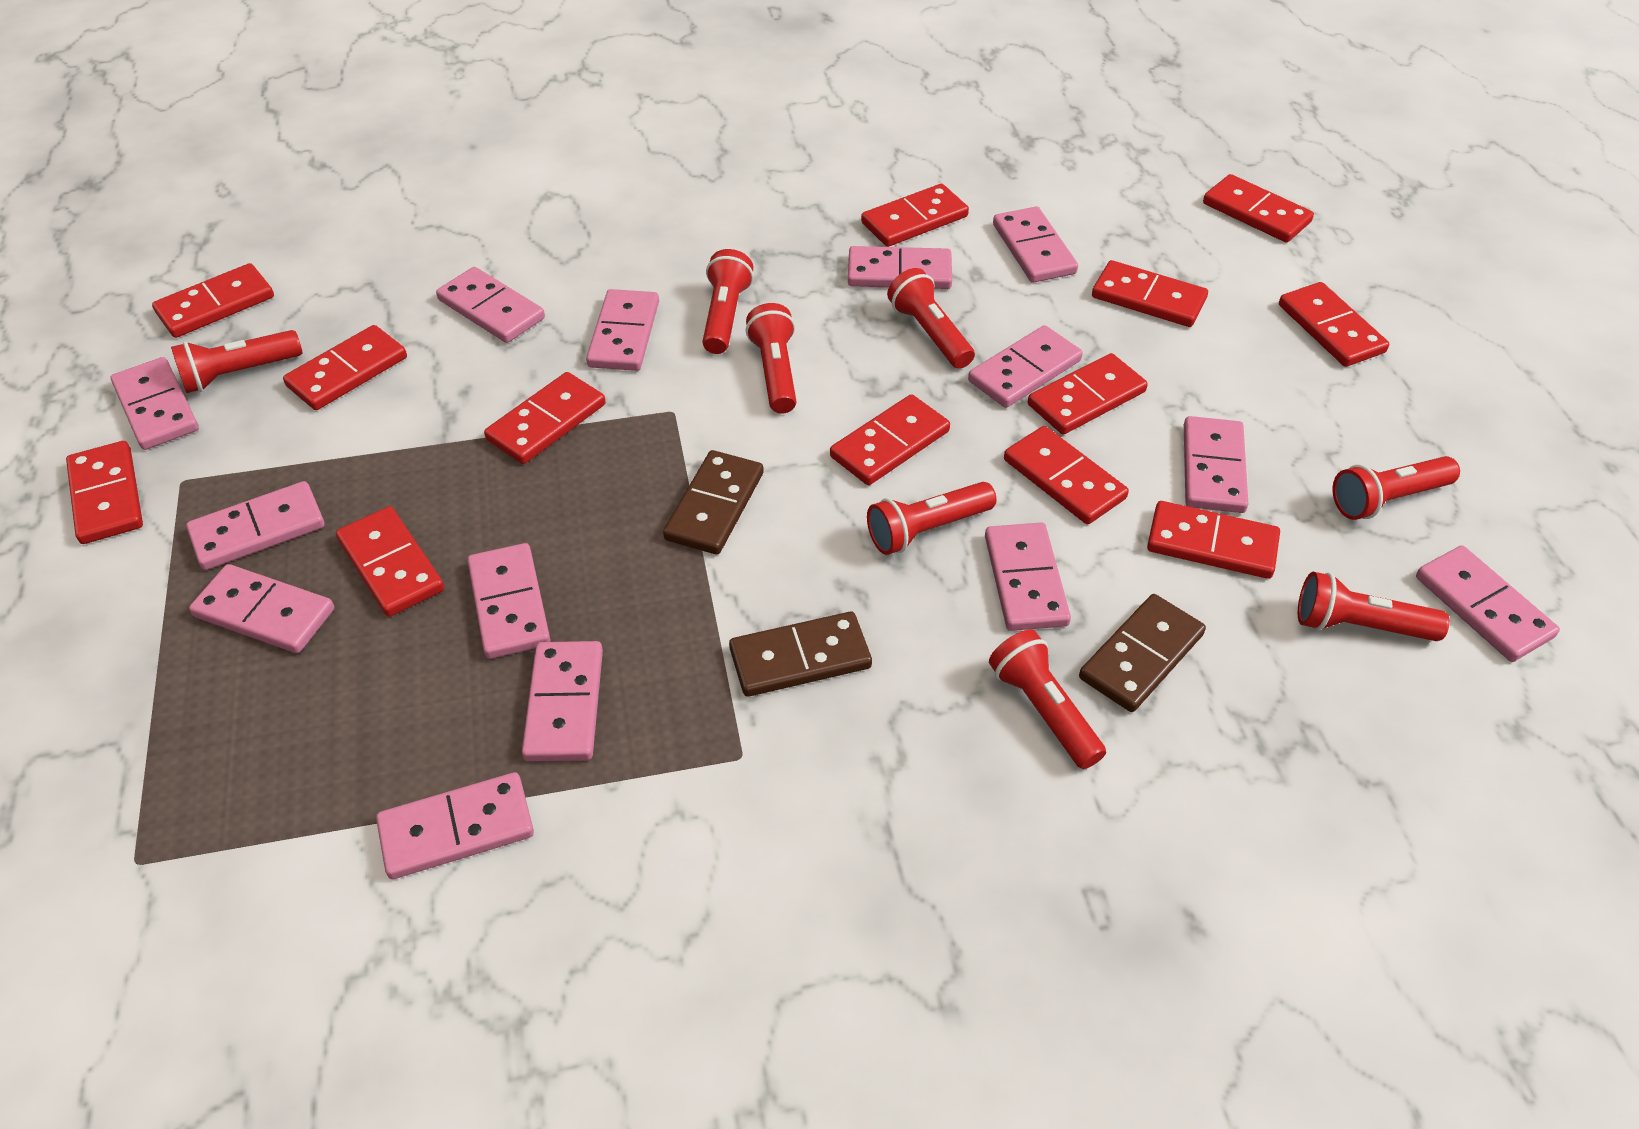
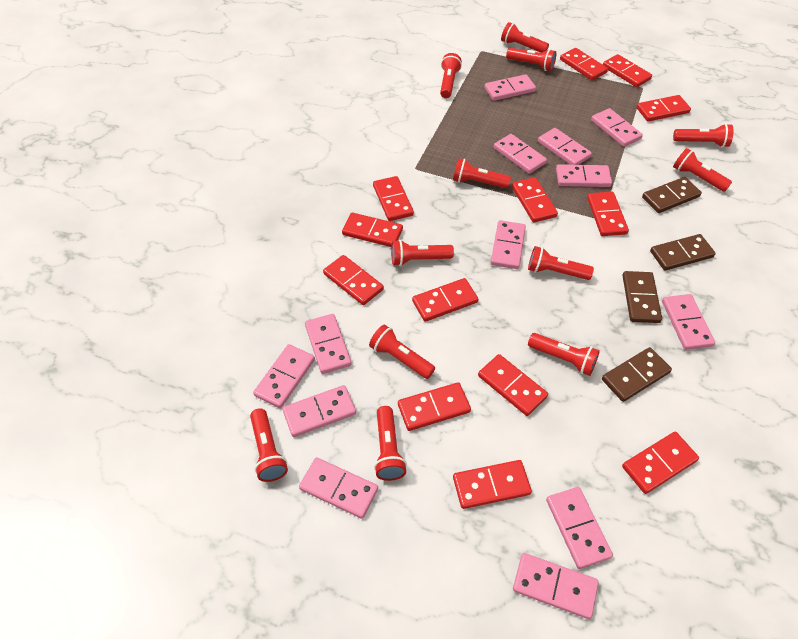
brown domino: [663,450,764,555] [729,612,872,697] [1079,594,1206,712] = 3 -> [602,347,672,402] [622,271,662,323] [642,177,702,213] [650,234,716,271] = 4
pink domino: [111,357,199,450] [186,481,325,570] [189,564,334,653] [376,772,534,879] [436,267,545,343] [467,543,550,659] [522,641,603,761] [586,289,659,371] [848,246,952,289] [968,325,1083,408] [985,522,1071,631] [993,207,1078,283] [1184,416,1248,513] [1416,545,1560,662] = 14 -> [253,344,315,408] [282,385,356,437] [299,457,378,519] [305,314,352,374] [484,74,536,101] [491,220,526,269] [494,134,547,174] [513,553,599,619] [538,128,592,165] [546,487,613,569] [556,164,612,187] [591,108,643,147] [662,294,715,350] = 13
red flashlight: [171,330,302,393] [702,249,754,354] [746,303,797,414] [867,482,996,555] [887,268,975,369] [989,629,1106,769] [1298,572,1450,641] [1333,456,1460,520] = 8 -> [250,408,288,482] [369,324,435,379] [374,406,407,481] [391,239,454,266] [440,53,462,98] [453,158,511,188] [501,22,549,53] [506,48,556,71] [528,246,594,280] [528,333,600,376] [673,124,734,147] [673,148,732,192] = 12

